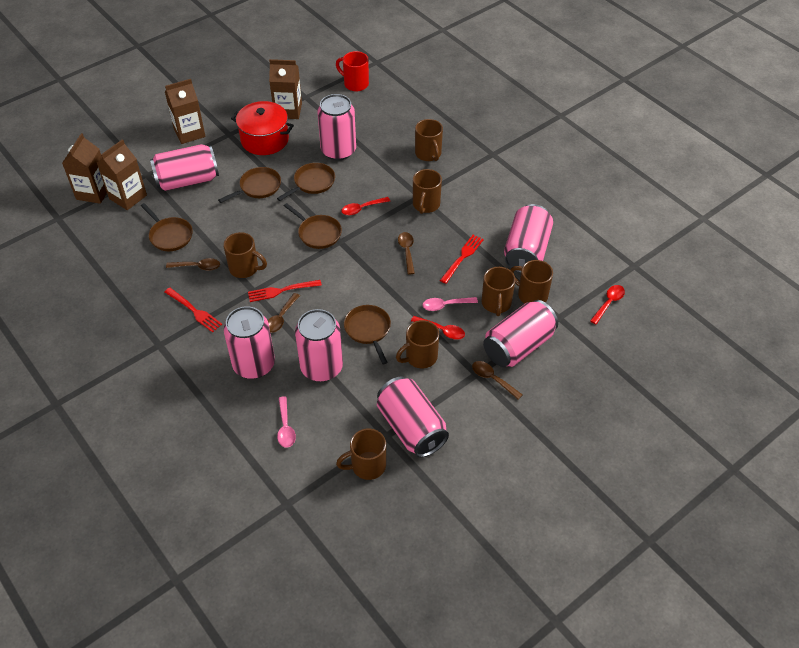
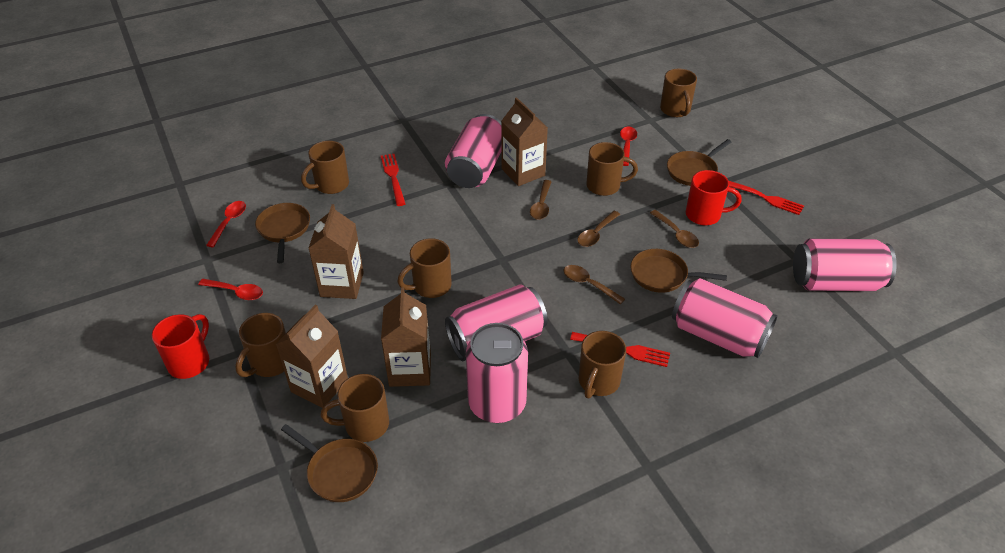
brown pan: [141,203,193,251] [218,167,281,203] [277,163,335,201] [284,203,342,249] [344,305,391,364] = 5 -> [255,203,310,263] [281,424,378,502] [631,249,727,293] [667,139,731,186] = 4
pink can: [150,144,219,191] [224,306,275,379] [295,309,343,382] [317,94,356,161] [377,377,449,458] [483,300,558,367] [504,204,553,273] = 7 -> [445,114,502,188] [445,284,548,361] [466,323,528,423] [672,278,778,358] [793,239,897,291] = 5
pink spoon: [277,396,296,448] [423,297,478,311] = 2 -> none = 0
red mug: [336,51,369,91] = 1 -> [152,314,209,379] [686,170,742,225] = 2
red pot: [231,101,294,155] = 1 -> none = 0

